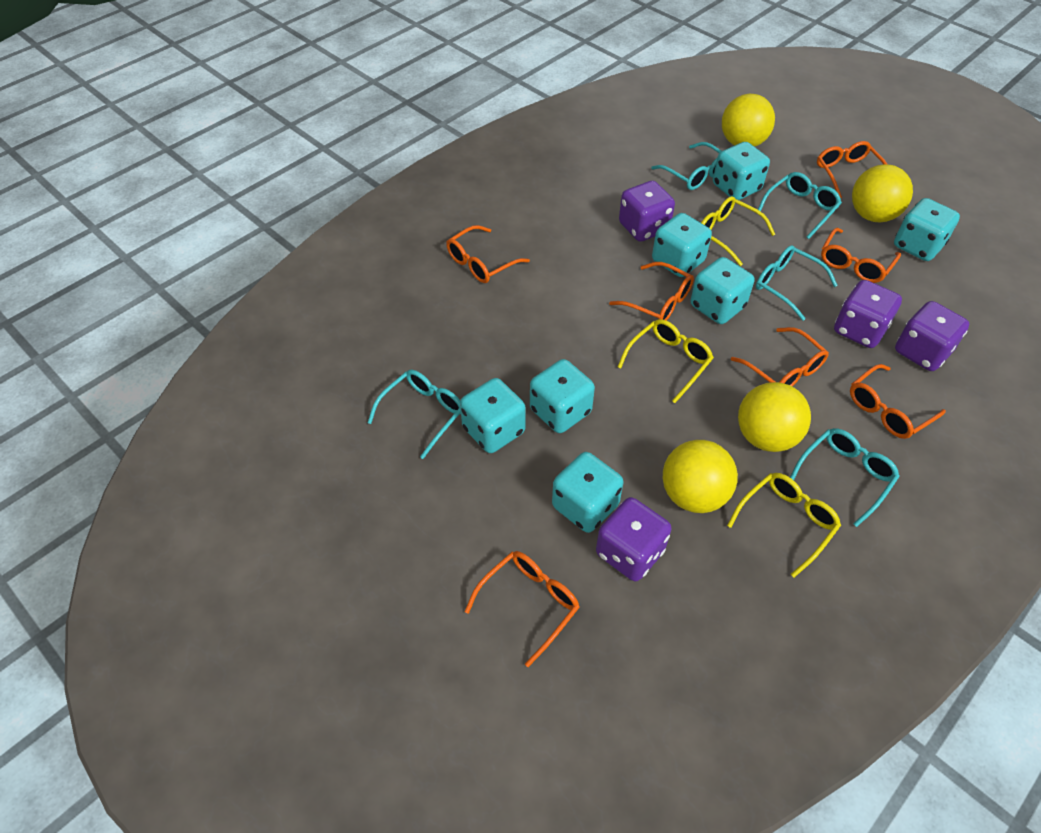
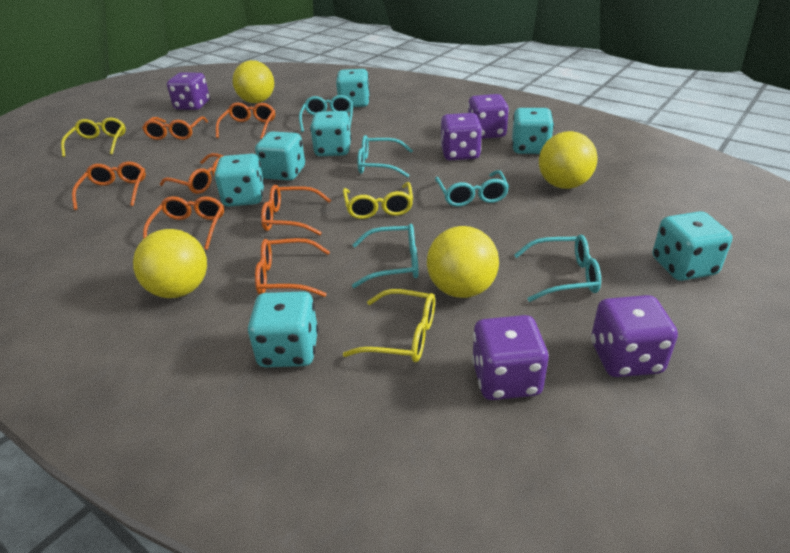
purple dice: [596,497,672,581] [619,181,675,242] [834,280,902,348] [895,301,969,371] = 4 -> [167,72,210,110] [441,113,482,160] [468,94,509,139] [472,315,549,400] [591,295,678,377] = 5

